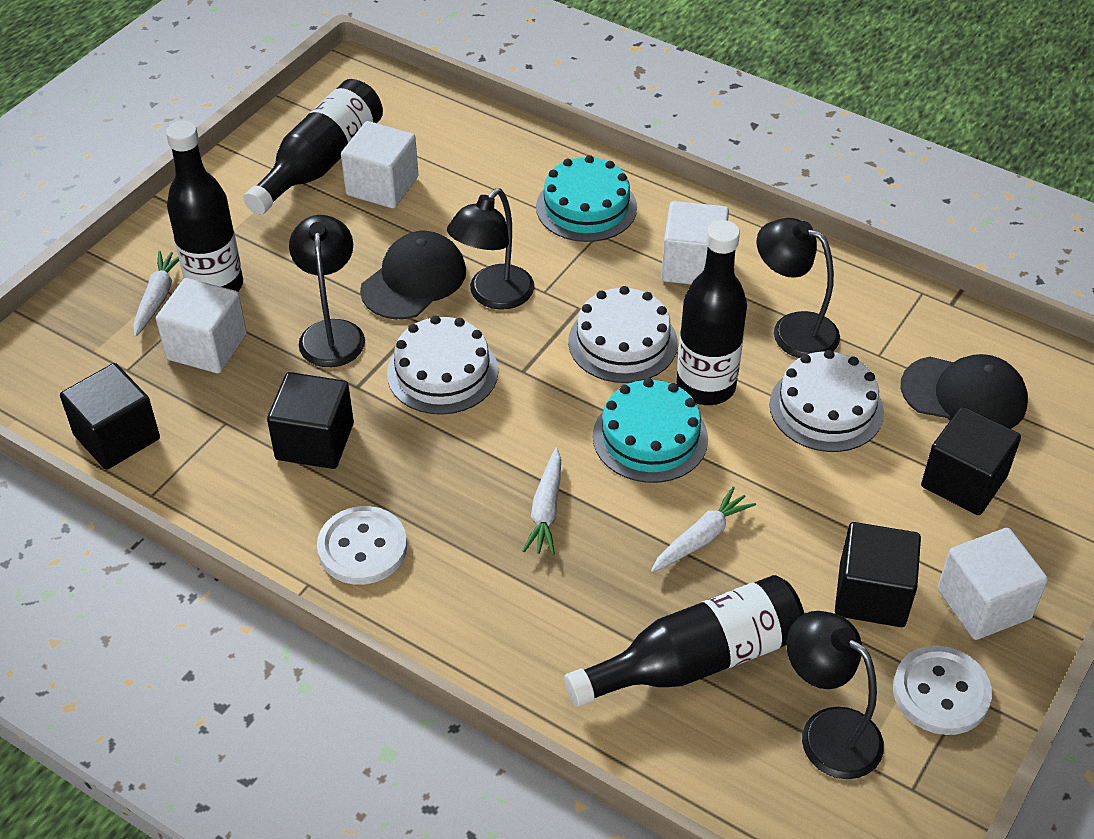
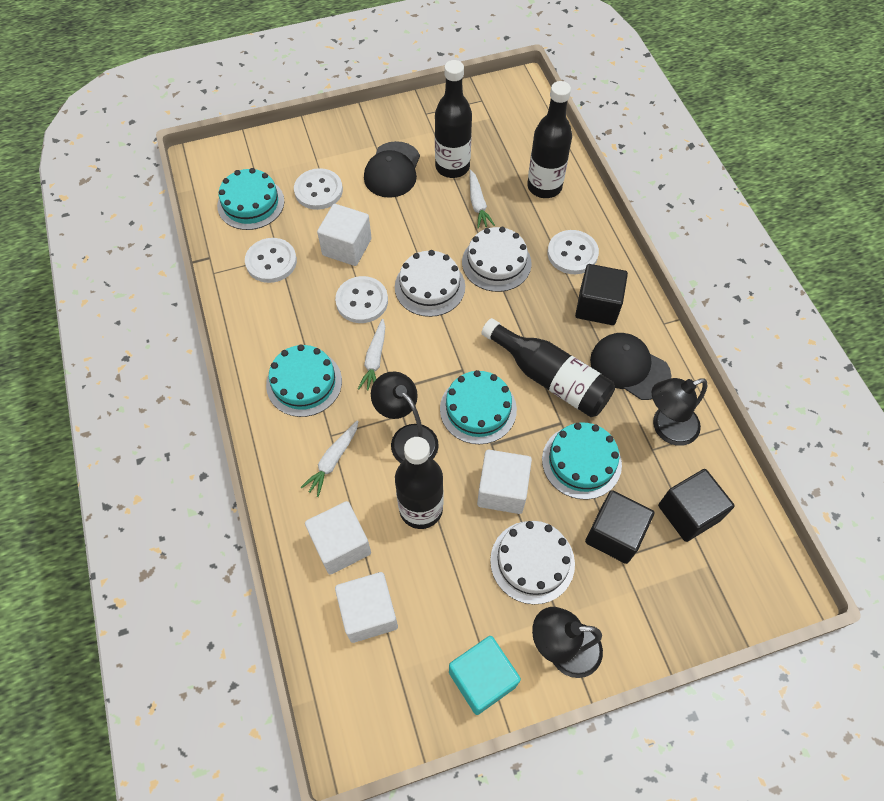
black cube: [60,363,160,470] [267,372,354,469] [835,522,921,627] [921,407,1021,515] = 4 -> [575,264,628,325] [585,490,654,564] [658,469,735,542] = 3
black lamp: [289,215,365,367] [447,188,534,310] [757,218,840,358] [787,611,884,779] = 4 -> [371,371,439,463] [532,607,603,678] [652,378,707,446] = 3
turquoise cake: [536,155,637,242] [593,378,708,483] = 2 -> [217,168,284,230] [266,344,342,417] [440,370,517,444] [542,423,622,499] = 4
turquoise cube: none = 0 -> [449,636,521,715] = 1
white button: [317,506,407,585] [893,646,992,735] = 2 -> [245,238,297,283] [294,168,343,210] [335,276,388,323] [548,230,599,274] = 4

